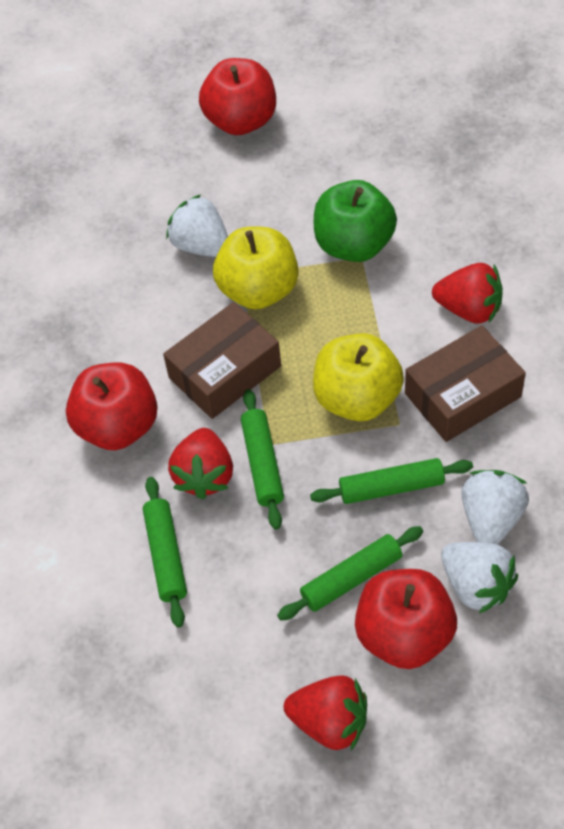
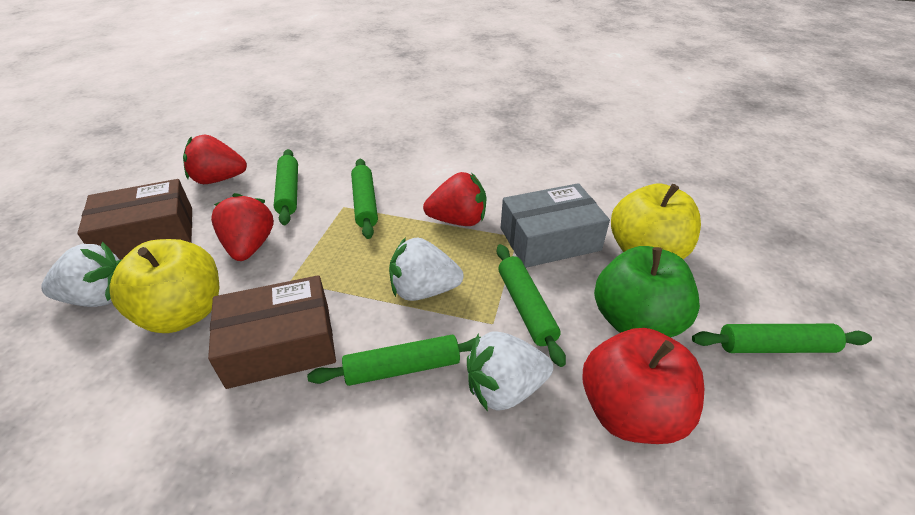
green rolling pin: [143,477,187,628] [241,389,284,530] [277,526,423,620] [310,458,473,504] = 4 -> [274,149,298,225] [307,335,481,386] [351,159,378,239] [497,244,566,367] [692,324,872,353] = 5
grey box: none = 0 -> [501,183,610,268] = 1
red apple: [66,362,158,450] [199,58,276,135] [355,569,457,669] = 3 -> [582,328,704,444] = 1

